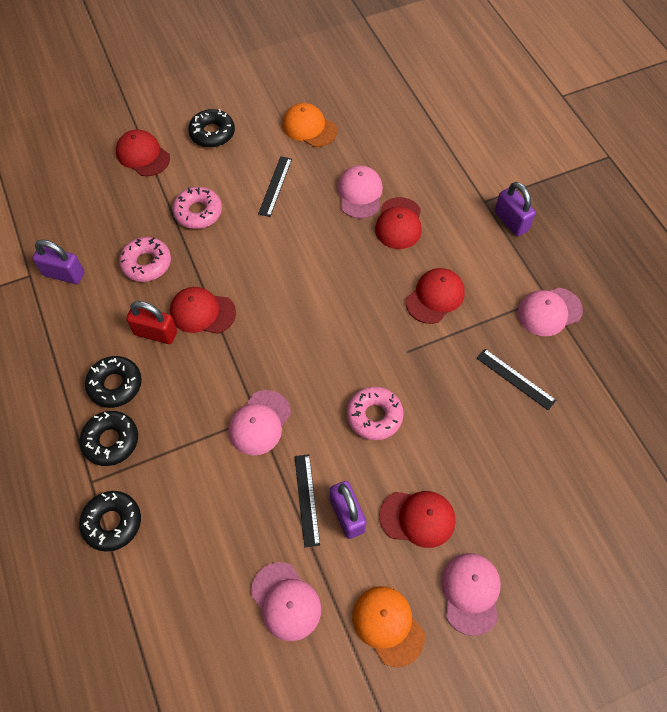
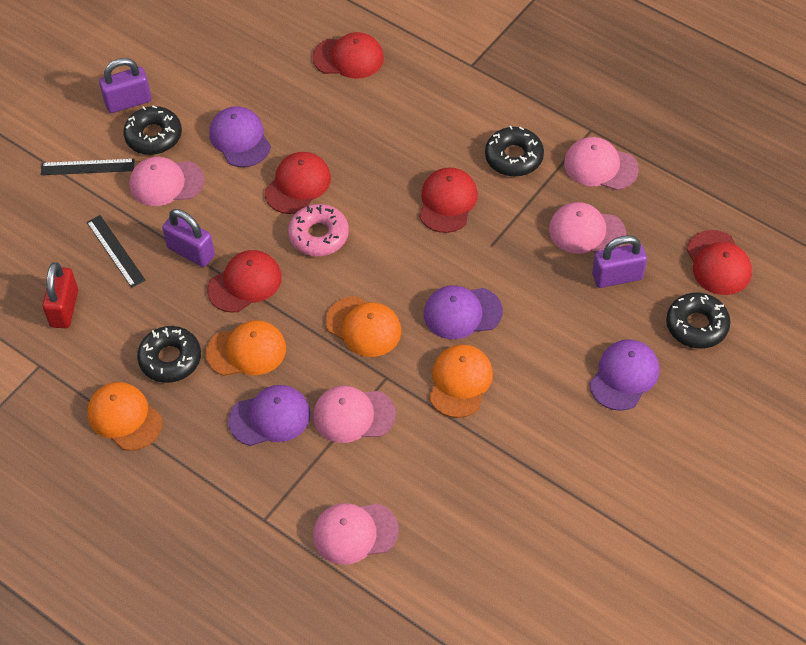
black ruler: [258,156,292,217] [294,454,320,547] [477,349,556,410] = 3 -> [40,159,135,175] [87,215,146,288] = 2
orange cap: [282,103,337,147] [352,586,425,667] = 2 -> [87,382,163,451] [206,320,286,376] [326,296,401,357] [429,344,493,418] = 4
pink donut: [119,237,171,282] [172,187,222,229] [347,387,404,440] = 3 -> [288,204,349,256] = 1
purple cap: none = 0 -> [209,106,271,167] [228,385,310,446] [424,285,503,339] [590,339,659,411] = 4

